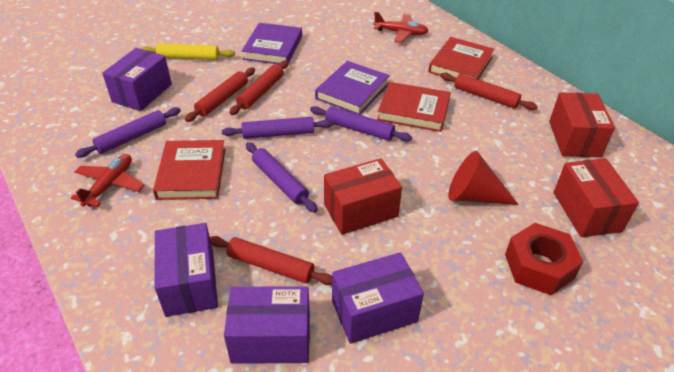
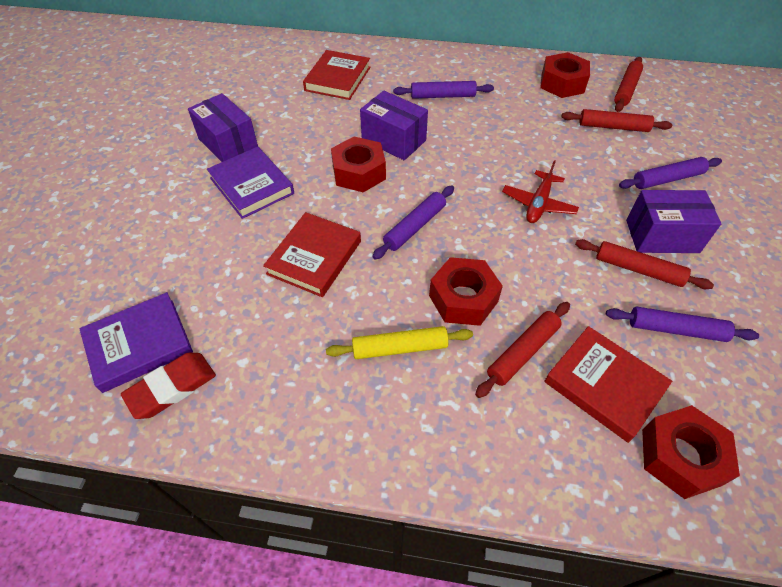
purple box: [102,48,172,111] [155,223,218,317] [224,286,310,364] [332,252,424,344] = 4 -> [188,93,258,162] [360,91,428,160] [626,190,721,253] = 3
red box: [324,158,402,235] [549,92,615,157] [553,158,639,237] = 3 -> none = 0
red cone: [448,151,519,205] = 1 -> none = 0
red eraser: none = 0 -> [121,353,216,419] = 1
red nut: [505,223,583,295] = 1 -> [331,136,386,192] [429,257,503,326] [540,52,590,98] [642,405,740,499] = 4
red plane: [71,154,145,207] [374,12,429,43] = 2 -> [502,160,579,223] = 1

